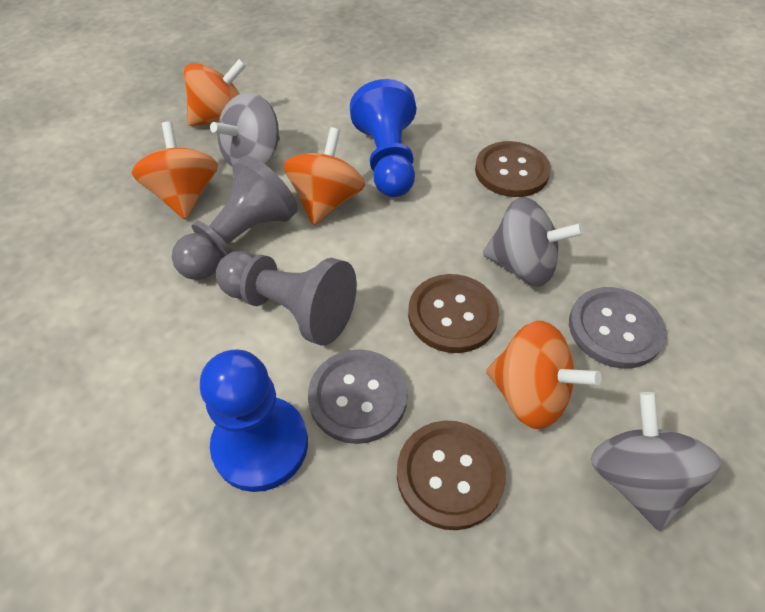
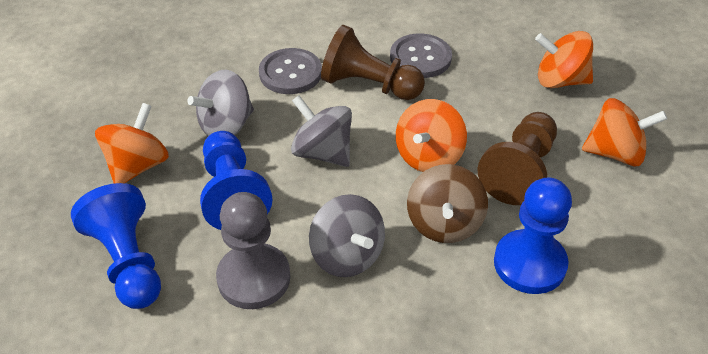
blue pawn: [200,349,308,492] [350,79,417,197] = 2 -> [71,183,161,309] [200,131,273,230] [494,177,572,294] = 3
brown button: [397,420,506,530] [408,274,499,353] [475,141,551,197] = 3 -> none = 0
brown pawn: none = 0 -> [321,25,425,100] [478,112,557,205] = 2
brown spinning top: none = 0 -> [407,164,488,243] = 1
grey pawn: [172,156,298,280] [216,251,357,346] = 2 -> [216,192,290,309] = 1

